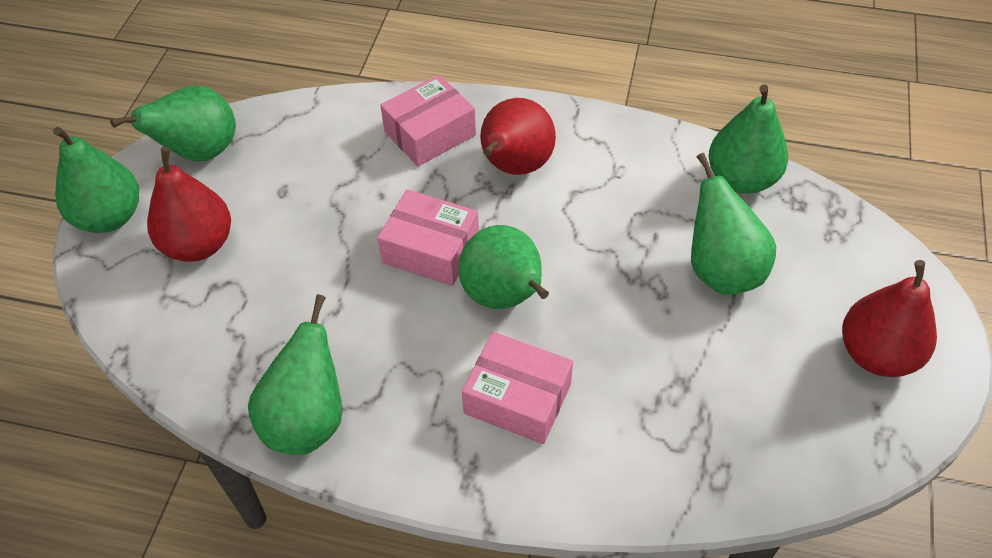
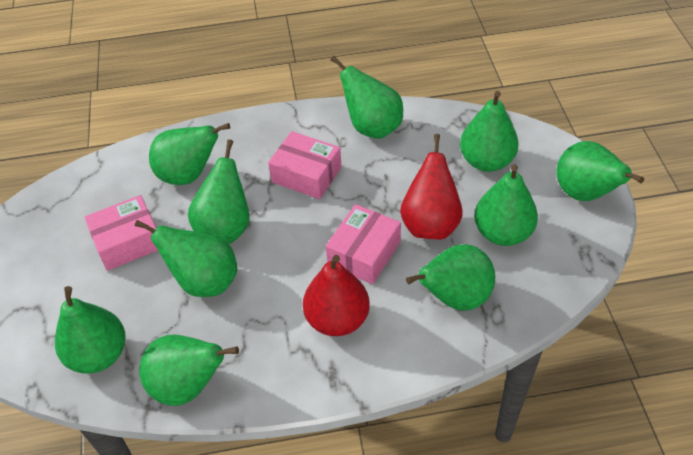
green pear: [53,127,139,233] [110,86,236,162] [248,294,343,455] [459,225,549,309] [691,153,776,295] [708,84,788,194] = 6 -> [55,286,126,374] [135,220,237,297] [139,335,239,406] [149,123,230,185] [188,139,250,244] [331,56,403,139] [406,244,495,310] [460,91,519,172] [474,165,538,246] [556,141,644,201] = 10
red pear: [147,147,231,262] [480,98,556,175] [842,260,937,377] = 3 -> [303,255,370,336] [400,134,463,240] = 2

